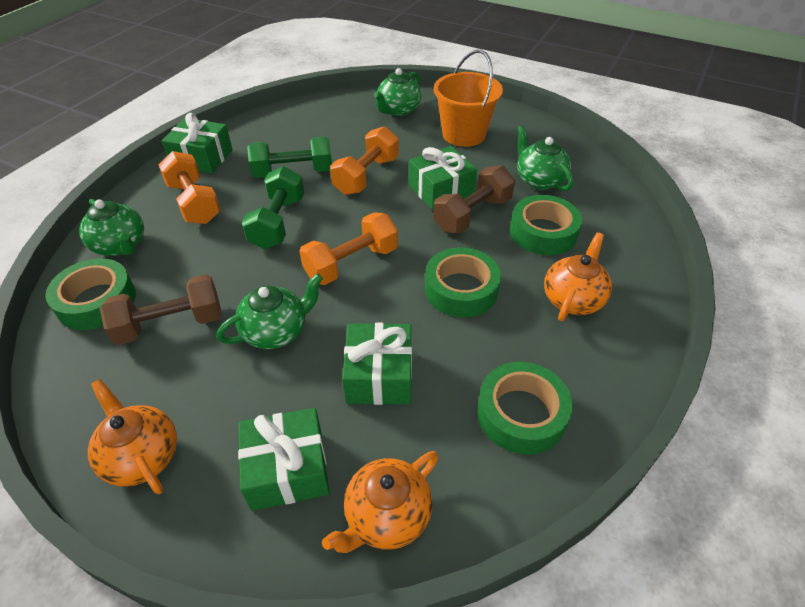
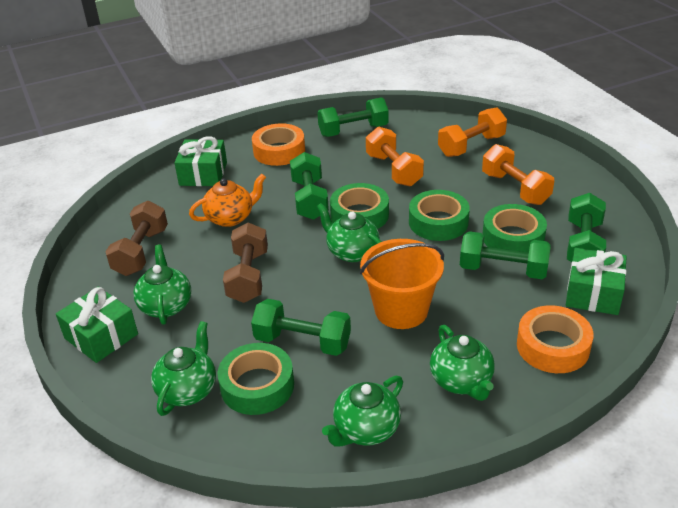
green dumbbell: [242,166,304,249] [247,137,332,178] = 2 -> [251,299,351,356] [290,152,329,220] [317,97,389,137] [460,231,551,279] [567,193,606,262] = 5
green gift: [162,113,233,173] [238,408,330,511] [342,323,412,405] [409,146,477,210] = 4 -> [56,287,138,363] [174,136,227,186] [566,248,627,315] = 3
green teapot: [79,199,144,256] [217,274,323,349] [374,68,421,116] [517,125,573,191] = 4 -> [133,245,191,325] [151,321,216,416] [317,203,382,262] [322,376,403,447] [430,325,495,401] = 5
orange tape: none = 0 -> [252,123,305,166] [517,305,594,373] = 2
orange teapot: [88,379,177,494] [322,451,438,553] [544,232,612,321] = 3 -> [189,174,266,227] = 1

